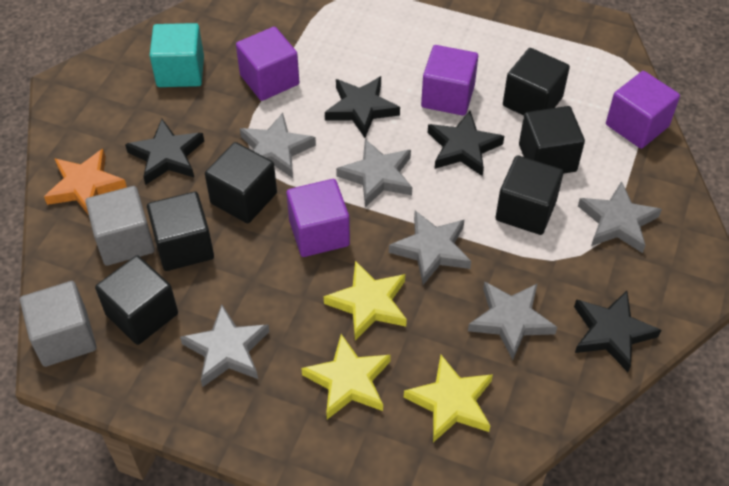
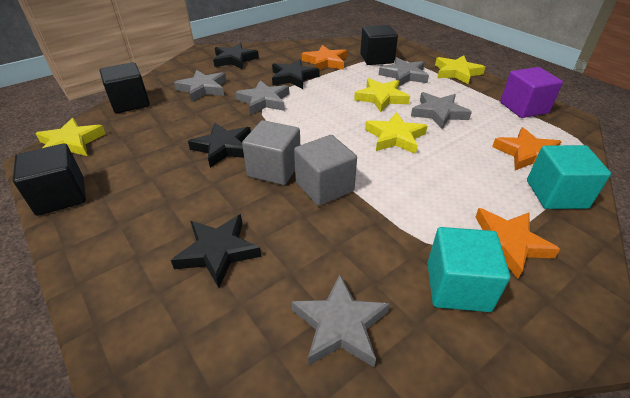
black cube: [95,255,178,345] [147,192,214,271] [205,142,277,224] [496,155,564,235] [503,48,570,116] [519,106,585,174] = 6 -> [13,143,86,216] [100,62,150,114] [360,25,398,65] = 3
grey star: [180,304,270,387] [240,113,316,178] [336,139,412,207] [389,211,471,285] [468,281,557,360] [578,181,662,253] = 6 -> [174,70,226,102] [235,80,289,115] [291,274,390,367] [379,57,429,86] [411,92,472,129] = 5
orange star: [44,149,127,215] = 1 -> [302,45,347,70] [475,208,560,279] [492,127,562,170] = 3
purple cube: [236,27,299,101] [286,179,350,257] [421,45,478,116] [606,71,680,149] = 4 -> [500,67,563,118] = 1
turquoise cube: [149,23,204,87] = 1 -> [427,227,510,312] [527,145,611,209] = 2
yellow star: [301,334,391,419] [324,261,407,341] [404,355,493,442] = 3 -> [35,118,106,156] [354,78,410,112] [365,112,427,154] [435,55,485,84] = 4

